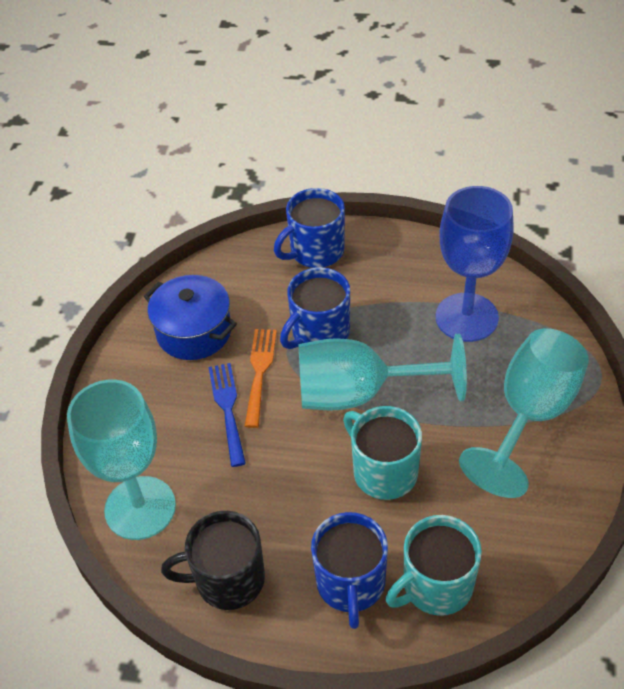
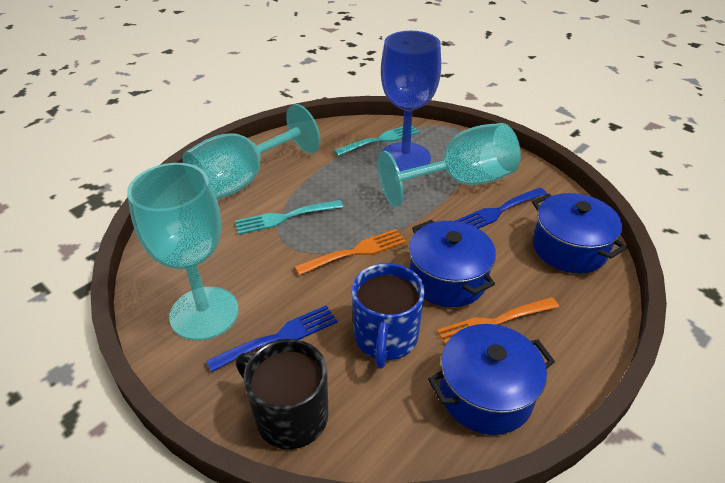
blue fork: [208,363,246,467] = 1 -> [207,305,338,372] [455,188,547,229] = 2
blue mug: [274,188,345,268] [280,267,350,349] [311,512,388,629] = 3 -> [352,263,425,369] = 1
blue pot: [143,275,237,360] = 1 -> [409,220,496,307] [428,324,555,435] [532,193,627,274] = 3
orange fork: [245,329,277,428] = 1 -> [295,229,406,276] [437,297,559,344] = 2
turquoise fork: none = 0 -> [235,200,343,235] [334,126,420,156] = 2
turquoise mug: [343,406,422,500] [386,515,482,616] = 2 -> none = 0

